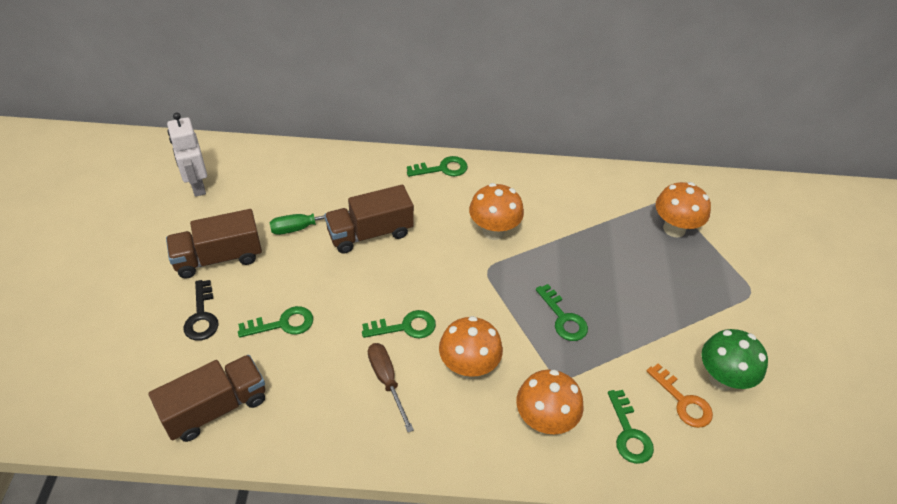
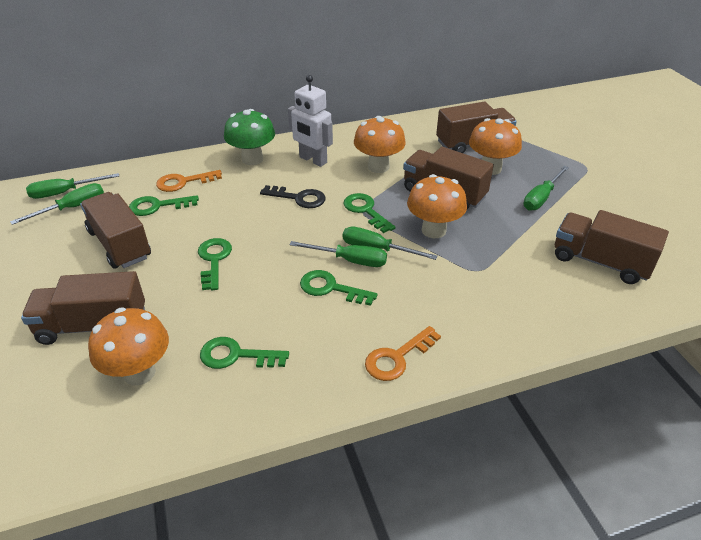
brown screwdriver: [368,343,414,432] = 1 -> none = 0
brown truck: [149,355,265,442] [166,209,262,278] [324,185,414,254] = 3 -> [21,271,145,345] [80,192,151,269] [403,147,494,209] [436,101,517,153] [555,210,669,284] = 5
green screwdriver: [270,211,349,235] = 1 -> [10,183,104,225] [26,173,119,199] [289,241,387,267] [343,226,438,260] [523,166,569,211] = 5
orange key: [647,363,713,428] = 1 -> [156,170,222,192] [365,326,441,381] = 2

